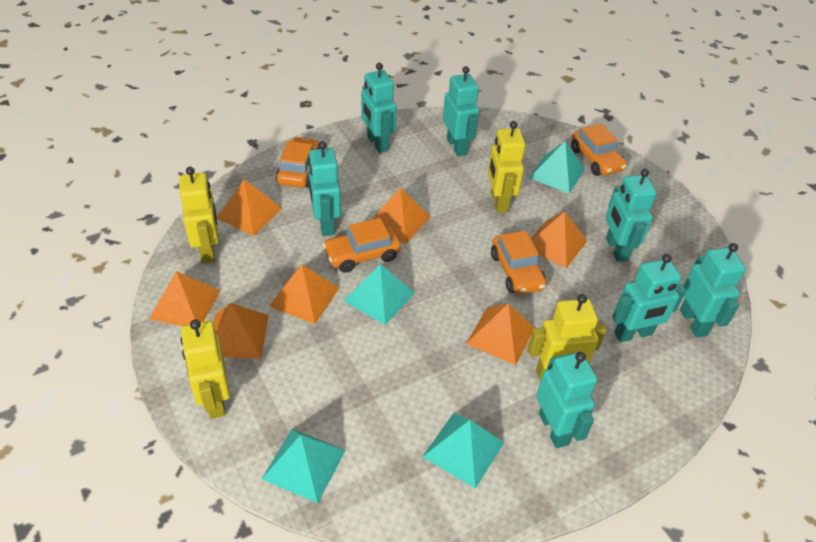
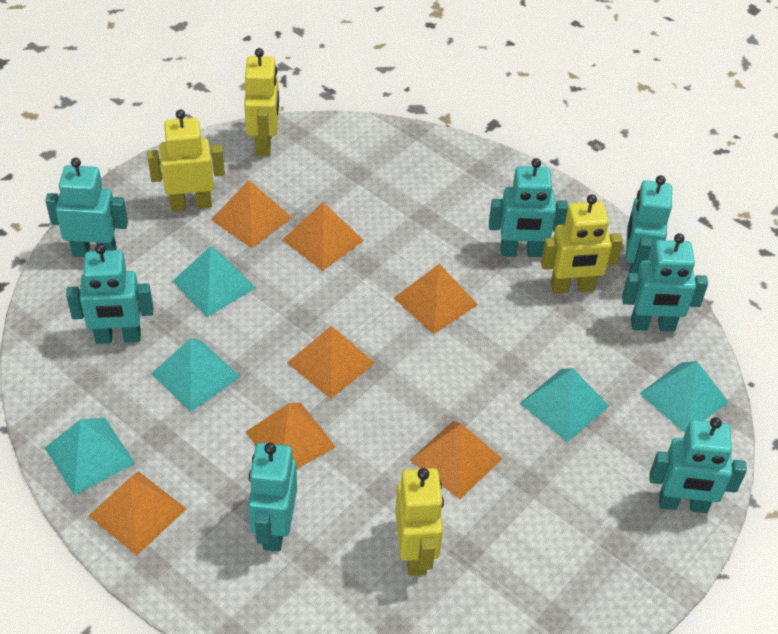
orange car: [276,137,320,188] [323,218,401,273] [491,231,546,295] [571,124,627,176] = 4 -> none = 0
turquoise pyramid: [262,429,346,503] [344,264,415,325] [423,413,504,489] [529,141,585,194] = 4 -> [45,418,136,495] [151,338,240,412] [172,246,256,317] [520,368,609,442] [639,361,729,433] = 5

